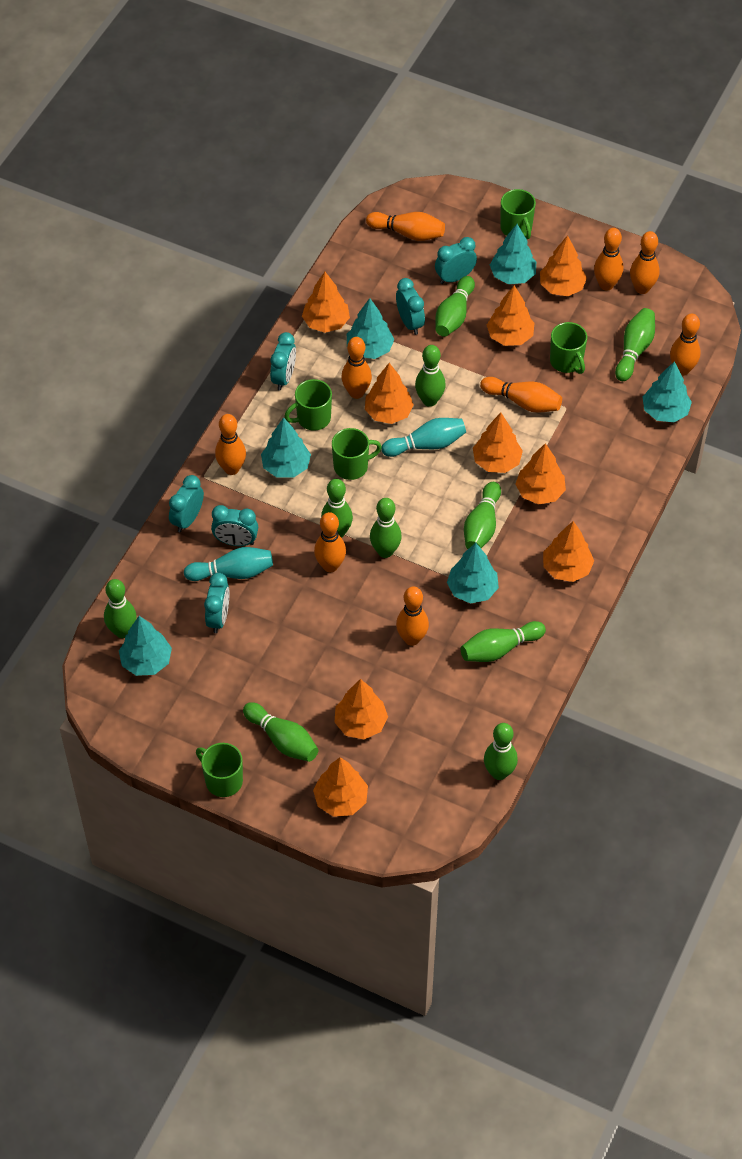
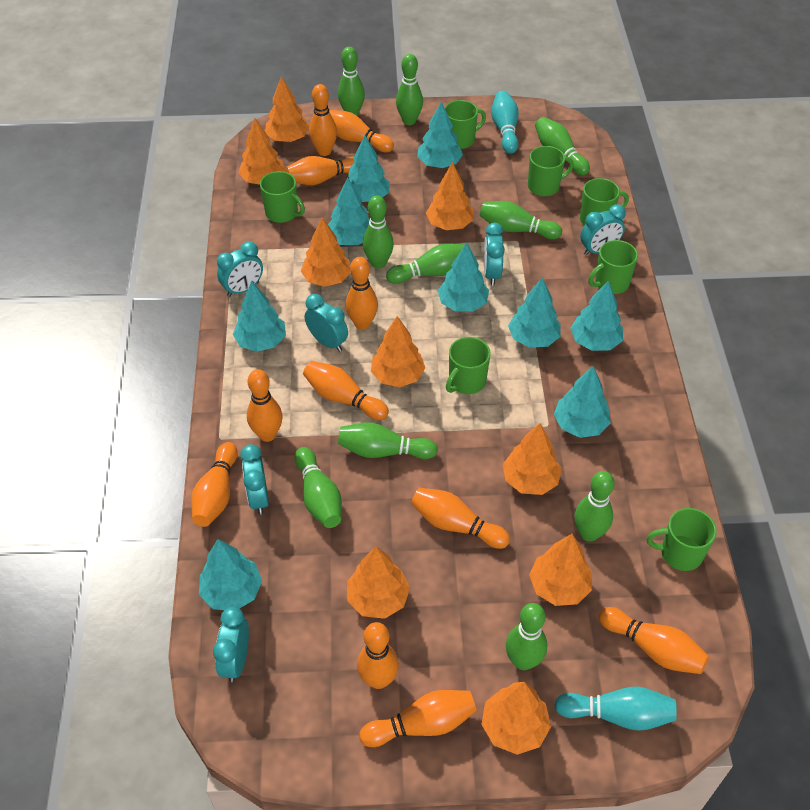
green mug: [196,743,243,797] [284,379,332,431] [332,428,382,480] [500,189,536,239] [550,322,587,374] = 5 -> [260,171,305,223] [445,100,486,149] [446,337,491,394] [528,146,574,196] [580,178,629,225] [588,240,638,294] [647,508,716,571] = 7
orange bowling pin: [215,414,246,475] [314,512,346,572] [341,337,372,399] [366,212,445,241] [396,586,429,646] [480,377,562,413] [594,228,623,291] [630,231,660,294] [670,314,701,376] = 9 -> [191,442,238,527] [247,369,282,442] [286,156,354,185] [303,361,389,420] [309,84,337,156] [329,110,394,152] [346,257,378,330] [357,622,399,689] [359,690,477,747] [411,488,510,549] [599,607,709,674] = 11
turquoise tree: [119,616,172,676] [261,417,311,478] [347,298,394,359] [447,543,499,604] [490,224,537,284] [643,361,692,422] = 6 -> [199,539,262,610] [233,281,286,352] [328,178,370,245] [343,135,390,202] [417,101,463,168] [438,242,489,312] [508,278,561,348] [554,366,611,438] [570,281,623,351] = 9

